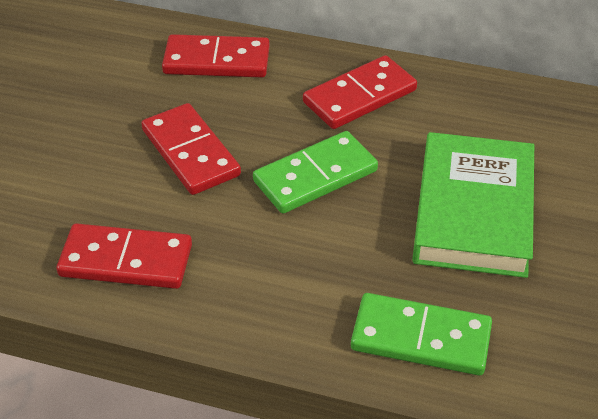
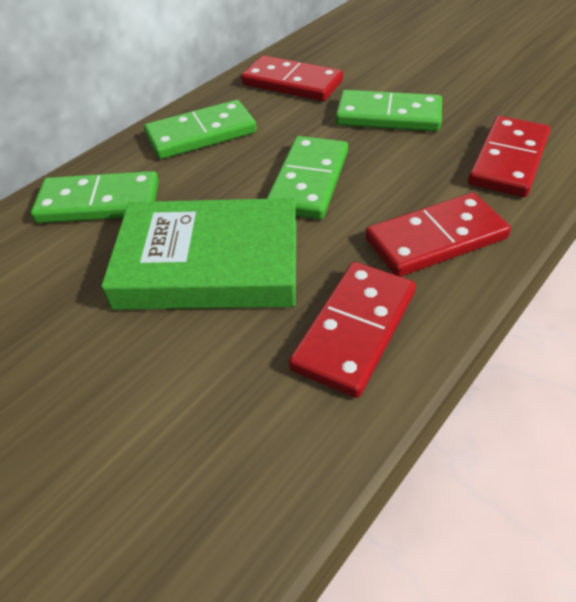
green domino: [253,131,378,213] [351,293,492,375] = 2 -> [31,171,159,223] [144,100,257,159] [266,136,348,220] [335,90,442,132] = 4

